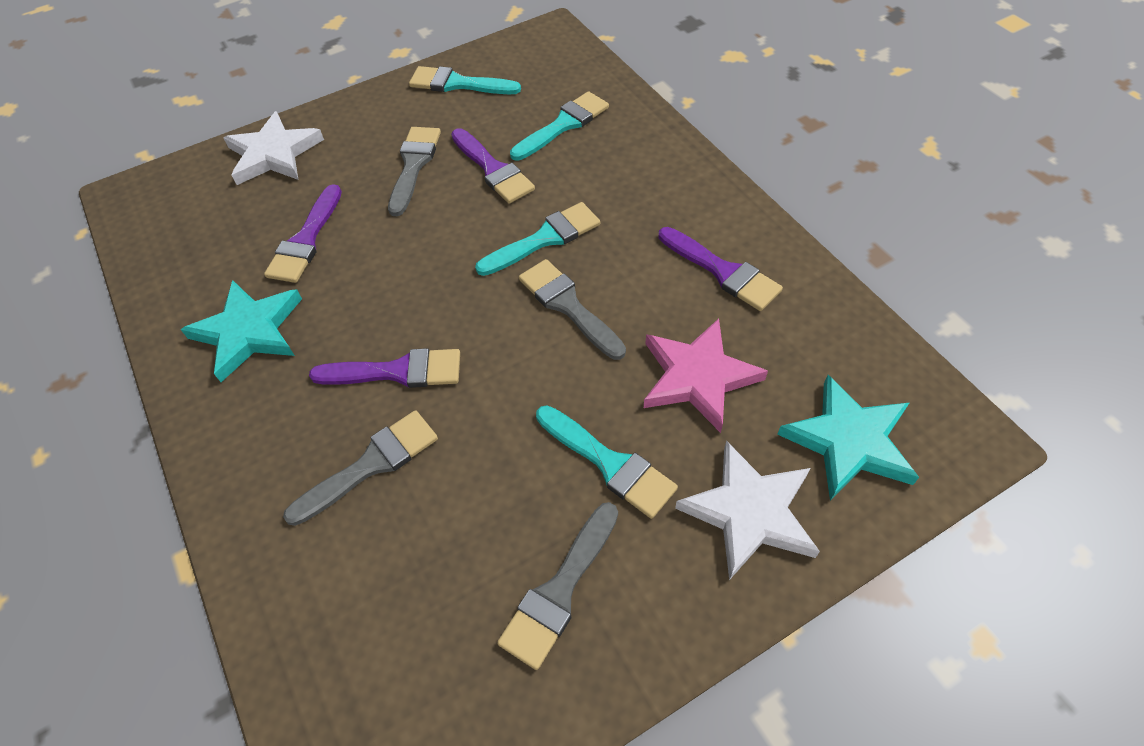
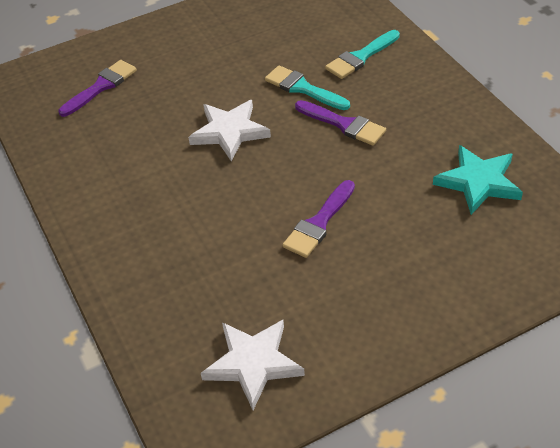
grey brush: [283,410,438,526] [388,127,441,216] [497,502,618,670] [519,259,626,360] = 4 -> none = 0
pink star: [644,319,768,433] = 1 -> none = 0
purple brush: [264,184,342,283] [309,348,460,388] [451,128,535,204] [659,227,783,311] = 4 -> [58,60,137,117] [282,180,355,258] [295,100,386,146] = 3
turquoise brush: [409,66,521,94] [475,202,600,276] [510,91,609,161] [536,405,678,519] = 4 -> [265,66,350,110] [325,30,400,79] = 2
turquoise star: [180,280,302,382] [777,375,919,500] = 2 -> [433,145,523,215] = 1

